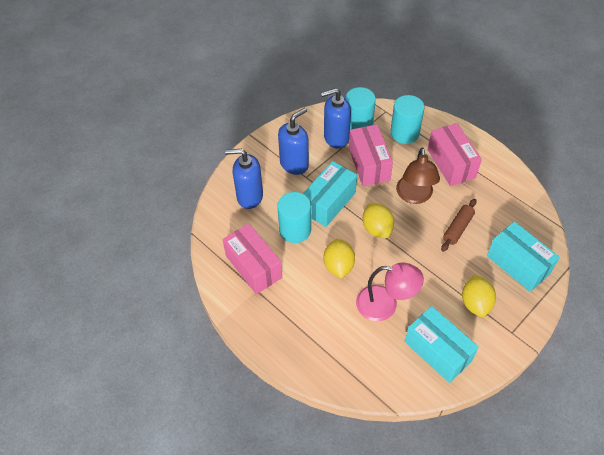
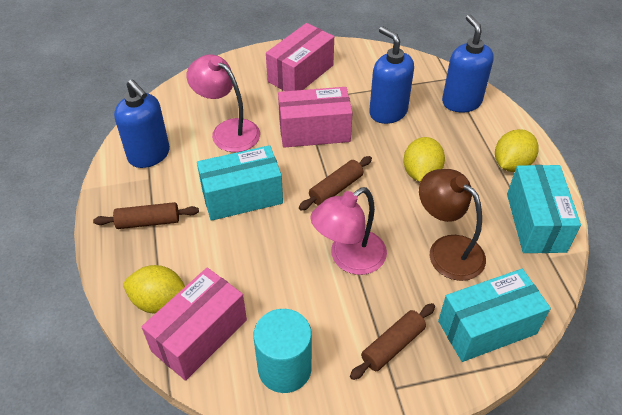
brown rolling pin: [441,199,477,252] = 1 -> [93,202,199,229] [299,156,372,210] [350,303,435,380] = 3
pink lamp: [356,263,424,321] = 1 -> [187,54,260,152] [310,187,387,275] = 2
turquoise cylinder: [277,192,311,243] [345,87,376,130] [390,95,424,144] = 3 -> [253,309,312,393] = 1

